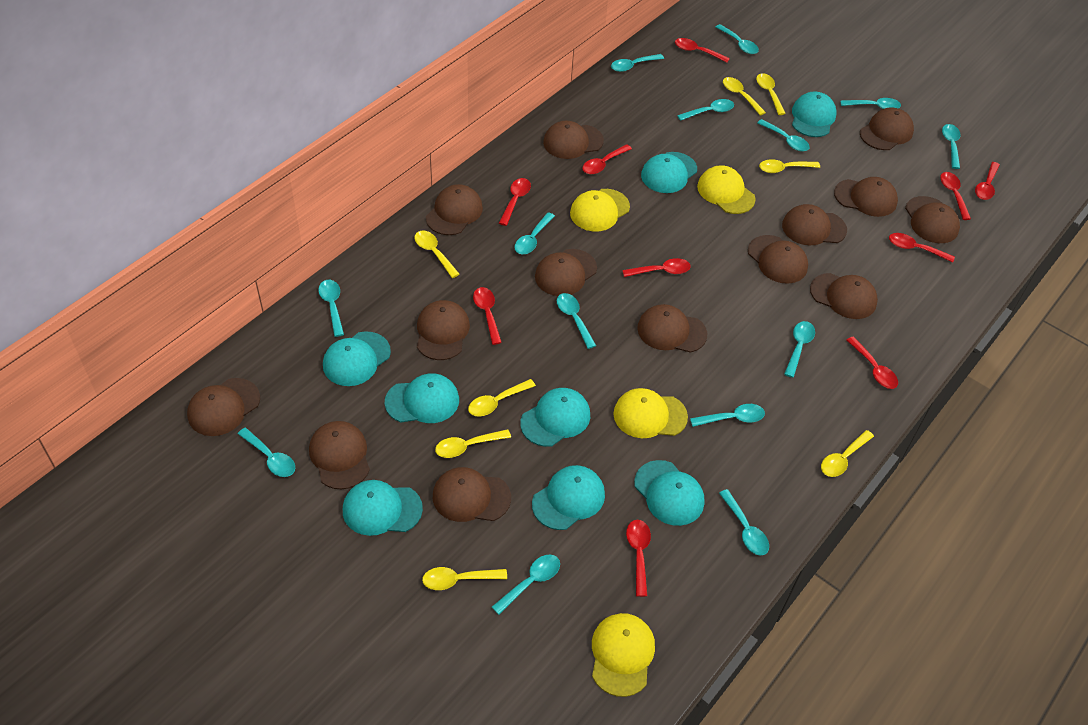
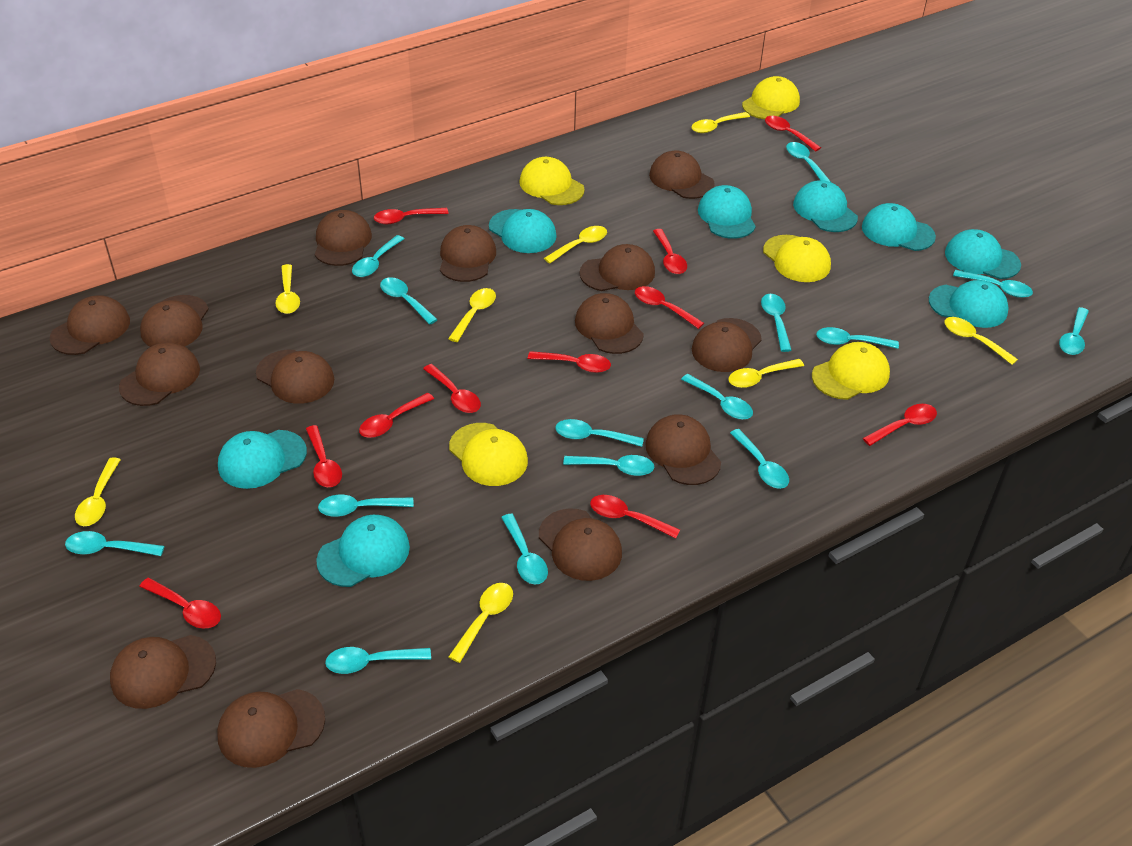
red spoon: [473,287,502,345] [499,178,531,226] [582,144,632,174] [622,258,691,277] [626,520,651,597] [675,38,730,63] [847,337,898,389] [889,233,955,263] [940,172,971,220] [975,162,1000,200] = 10 -> [139,578,221,628] [306,425,342,487] [359,393,434,438] [374,208,449,224] [423,364,481,413] [528,351,611,373] [590,495,680,539] [635,286,704,329] [653,229,687,274] [765,116,821,152] [863,404,937,446] = 11
turquoise spoon: [238,428,295,477] [318,280,344,337] [492,555,560,615] [514,212,555,254] [557,293,596,349] [611,54,664,72] [677,99,734,121] [690,404,765,427] [716,24,759,54] [719,489,769,556] [757,119,810,152] [784,321,815,378] [840,98,901,109] [942,124,960,169] = 14 -> [65,531,165,556] [318,495,414,517] [325,647,431,674] [352,235,404,277] [380,277,438,325] [501,514,548,584] [555,419,644,447] [563,455,655,476] [681,374,753,420] [730,429,789,489] [761,294,792,352] [786,142,831,182] [816,327,899,349] [953,270,1033,298] [1059,307,1089,355] = 15
yellow cap: [570,189,630,231] [592,613,655,697] [613,388,688,438] [697,165,756,214] = 4 -> [449,423,528,486] [519,157,585,205] [742,76,800,119] [763,235,831,282] [812,342,890,400] = 5

